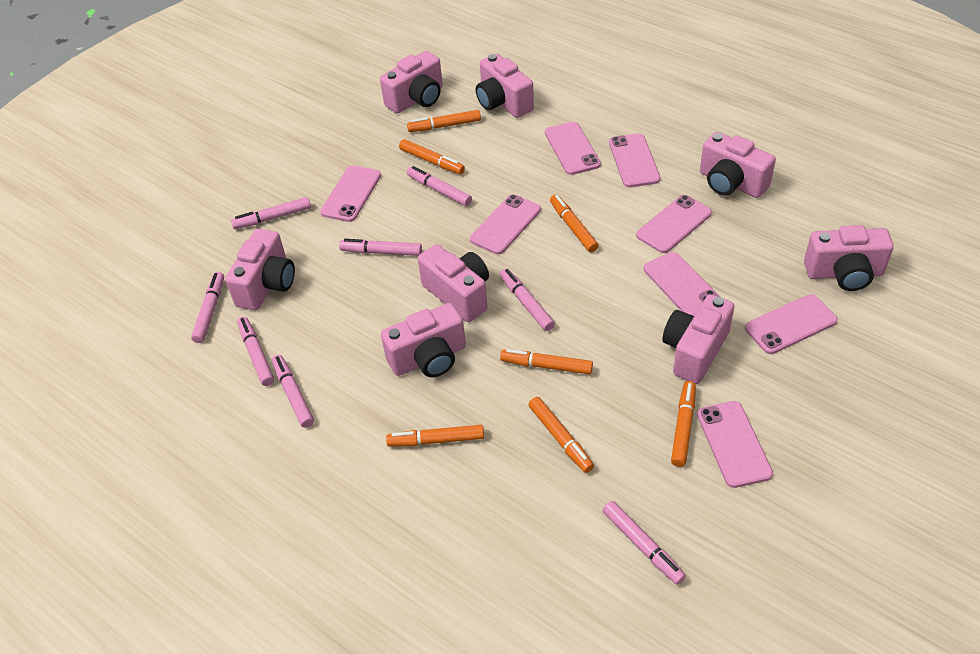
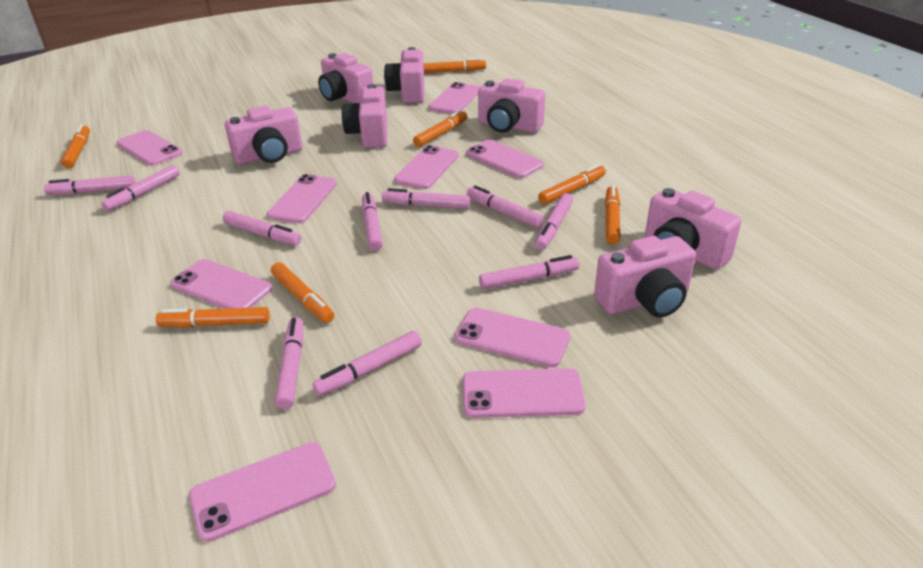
pink camera: [225,229,295,310] [380,51,443,114] [381,303,466,377] [418,244,489,322] [476,53,534,118] [663,294,734,384] [700,132,776,198] [804,225,894,291] = 8 -> [225,106,302,165] [318,53,373,103] [341,84,387,148] [384,47,424,103] [478,78,545,133] [594,236,696,318] [645,188,741,270] = 7
pink marker: [191,272,224,343] [231,197,311,229] [237,317,274,386] [272,355,314,428] [339,239,422,256] [407,166,472,206] [500,268,555,331] [603,501,686,585] = 8 -> [44,176,135,195] [101,165,179,211] [223,211,301,245] [275,317,303,409] [313,331,422,396] [362,192,383,251] [382,188,470,209] [467,185,543,228] [479,255,579,289] [535,193,573,250] = 10
pink phone: [320,165,381,222] [470,194,541,254] [545,122,601,175] [609,133,660,187] [636,195,712,253] [644,252,720,316] [697,401,773,488] [745,294,838,354] = 8 -> [116,130,182,166] [170,259,272,309] [189,442,336,542] [267,174,337,223] [394,145,458,189] [428,82,480,114] [454,308,570,368] [463,368,585,418] [466,140,544,178] = 9

